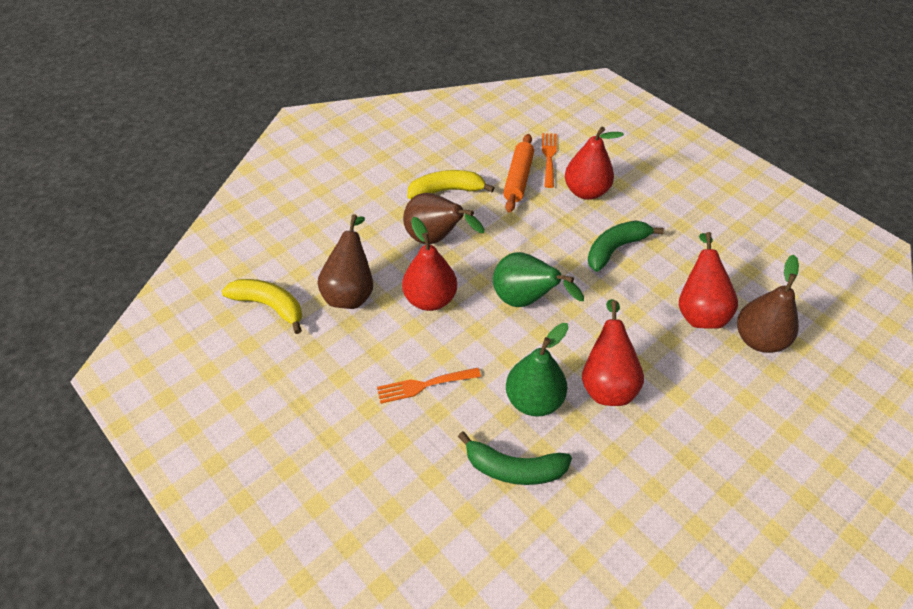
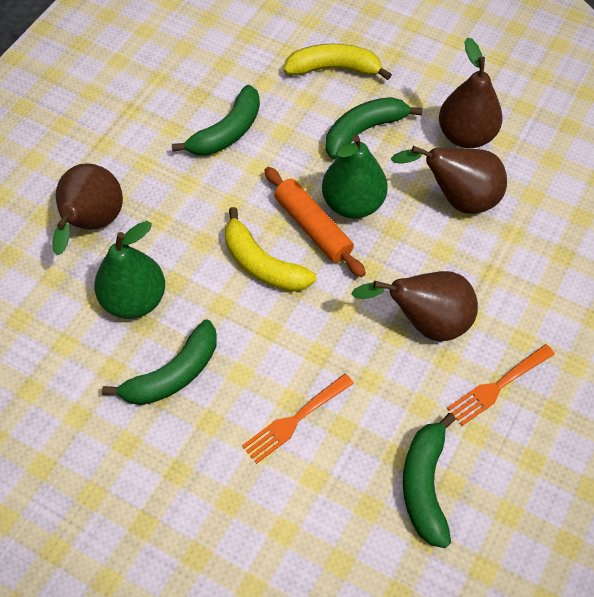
brown pear: [317,214,373,309] [403,193,484,244] [737,255,799,353] = 3 -> [52,163,123,256] [351,271,478,342] [391,146,507,214] [439,37,503,148] = 4
green banana: [458,431,572,485] [588,221,664,272] = 2 -> [102,320,217,405] [172,85,260,156] [326,97,423,159] [403,413,456,548] = 4
red pear: [402,217,457,311] [565,127,624,200] [582,299,644,406] [679,232,738,329] = 4 -> none = 0

